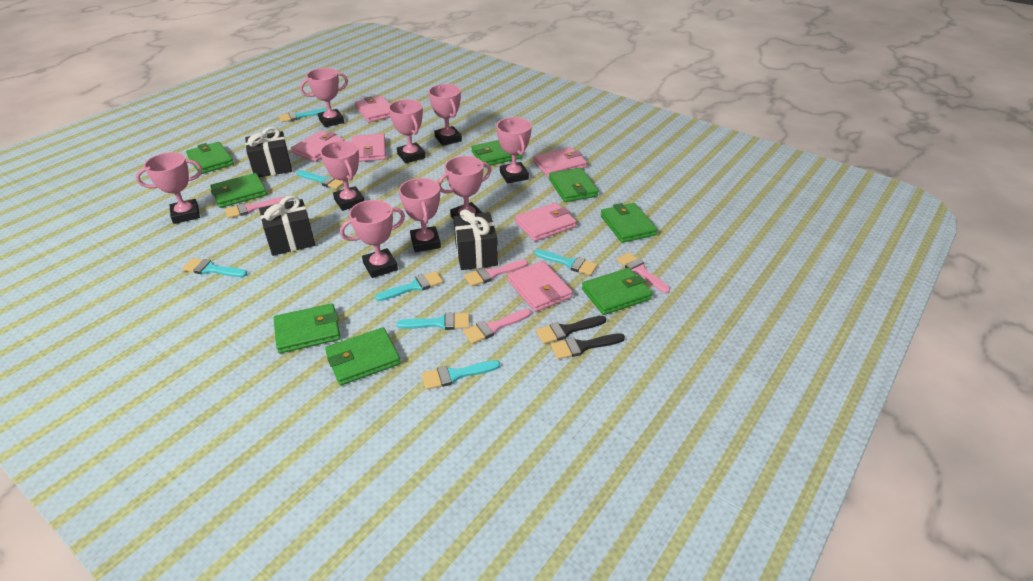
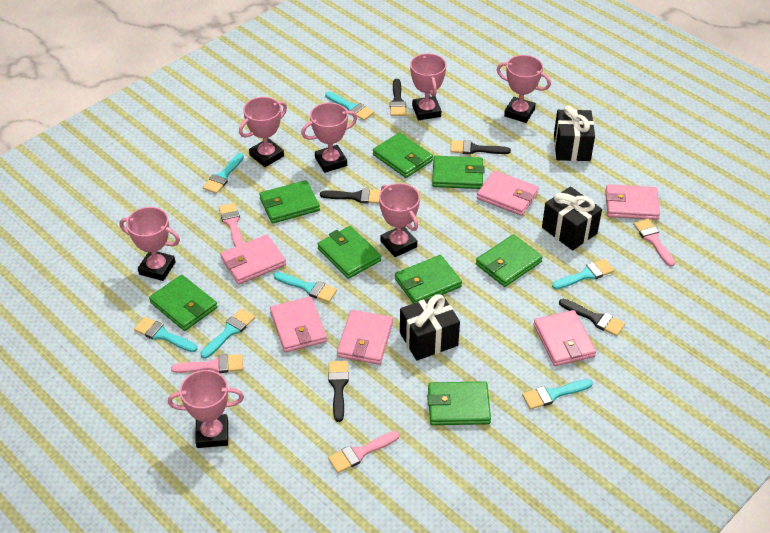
black brush: [536,316,606,344] [551,333,625,359] = 2 -> [320,188,381,204] [328,361,349,422] [390,79,406,116] [450,140,511,154] [559,299,625,336] = 5
pink trophy: [136,152,202,224] [300,68,348,127] [320,141,365,211] [340,200,405,278] [389,99,426,163] [399,178,441,252] [428,84,462,146] [438,156,491,218] [497,117,532,184] = 9 -> [120,207,180,281] [168,370,244,448] [239,97,287,167] [301,103,357,173] [379,183,420,257] [410,53,446,120] [497,55,551,123] = 7

